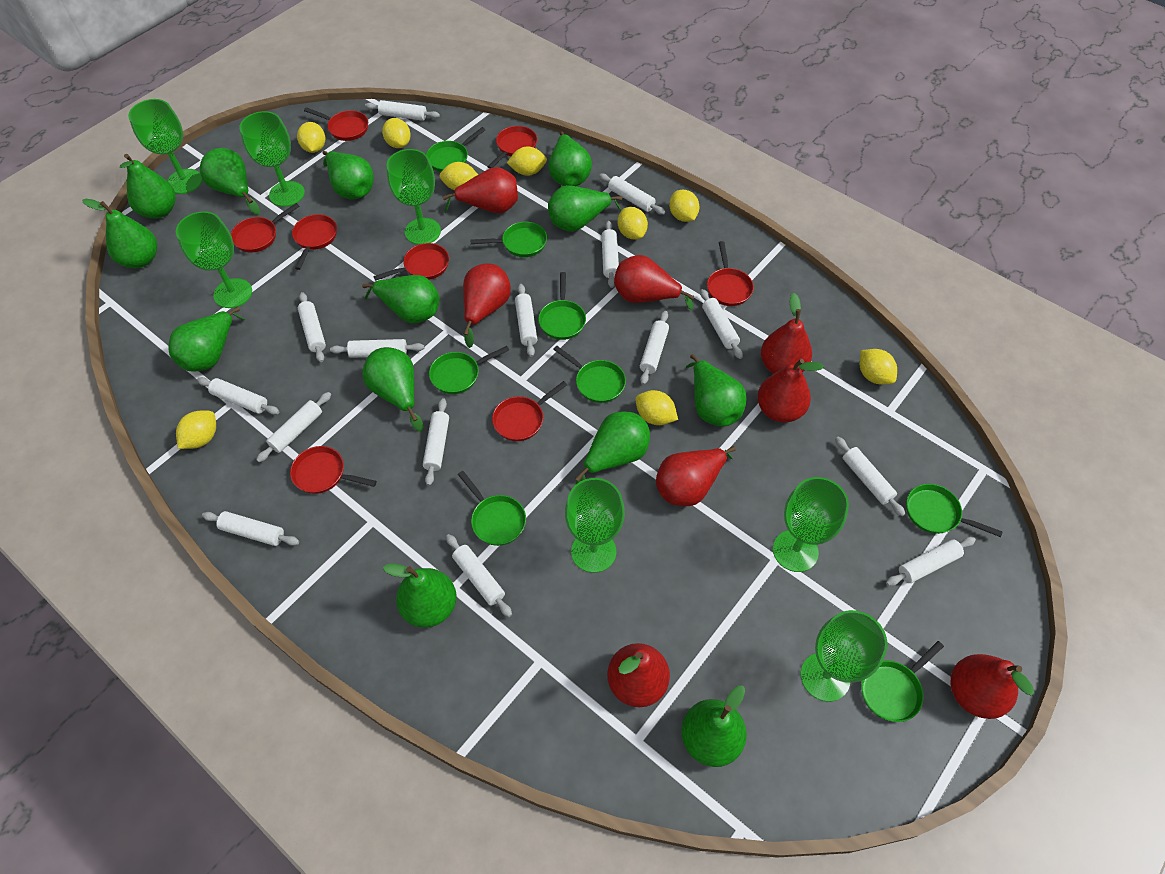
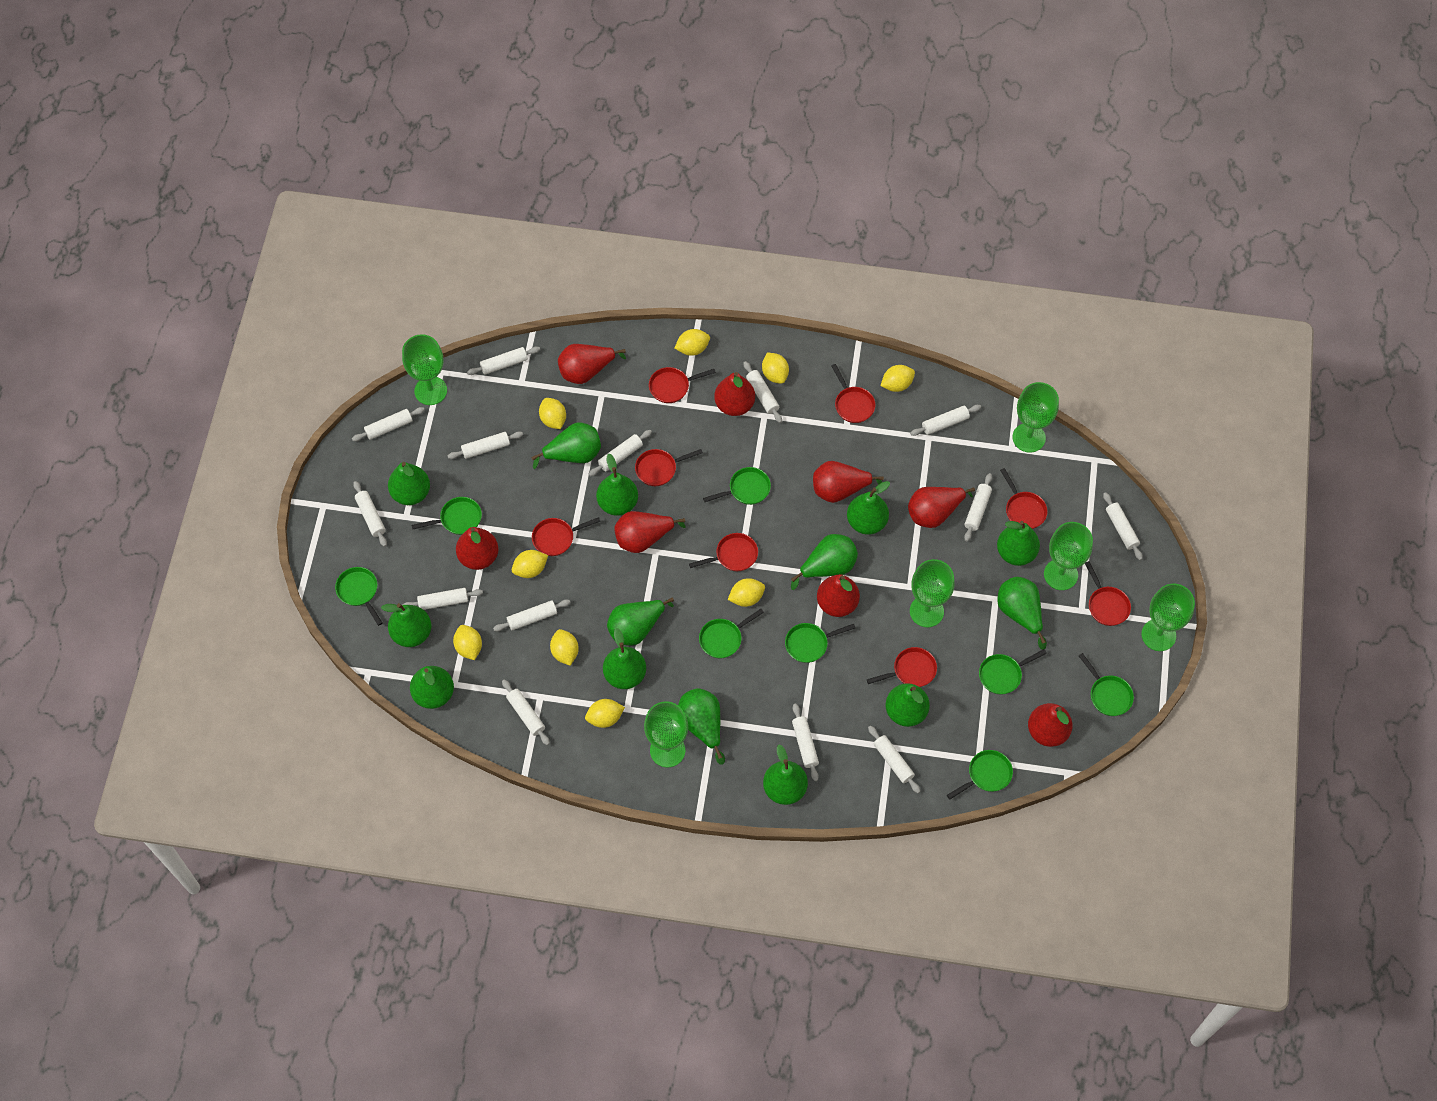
green goblet: [128,99,202,194] [176,211,252,308] [239,111,305,207] [386,149,441,245] [565,478,625,573] [773,477,849,572] [801,610,888,702] = 7 -> [402,334,447,405] [644,701,688,768] [910,559,955,627] [1012,382,1059,452] [1044,522,1093,590] [1141,584,1195,651] = 6
green pear: [82,199,157,268] [120,154,176,219] [169,307,245,372] [200,148,260,215] [323,151,374,199] [362,275,439,323] [362,347,424,432] [383,563,457,628] [548,132,592,186] [548,185,622,232] [575,411,650,484] [681,685,747,767] [686,354,747,427] = 13 -> [381,603,431,647] [388,462,430,505] [410,666,454,709] [531,422,601,469] [596,454,638,516] [603,628,646,689] [607,598,674,645] [678,688,725,765] [763,744,808,805] [791,534,858,590] [847,481,890,535] [886,683,930,727] [997,521,1040,566] [997,577,1047,650] = 14
white rolling pin: [197,377,279,415] [202,511,299,546] [256,392,331,462] [298,292,326,362] [330,339,424,358] [365,100,440,121] [423,398,449,486] [446,534,512,617] [515,284,537,357] [599,174,665,215] [602,221,619,288] [640,311,669,385] [700,289,743,359] [835,437,906,516] [886,537,976,586] = 15 -> [352,407,425,441] [353,481,387,547] [403,588,483,610] [448,431,523,459] [467,347,540,375] [493,600,571,631] [502,680,550,745] [589,430,652,476] [744,361,782,423] [792,704,819,781] [868,726,920,793] [910,405,981,436] [964,473,992,541] [1103,492,1143,560] = 14

